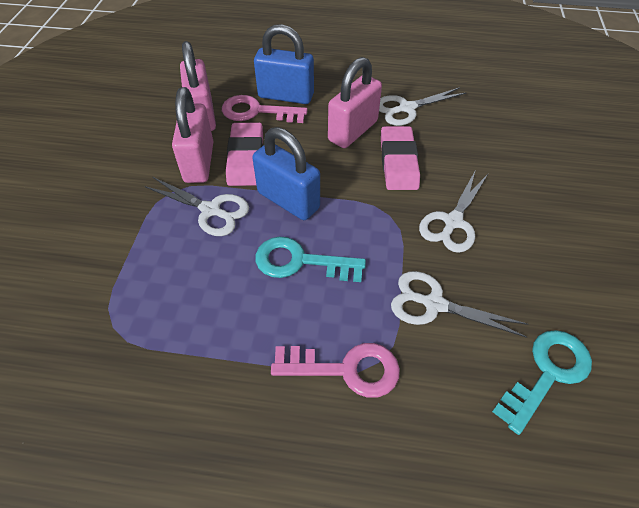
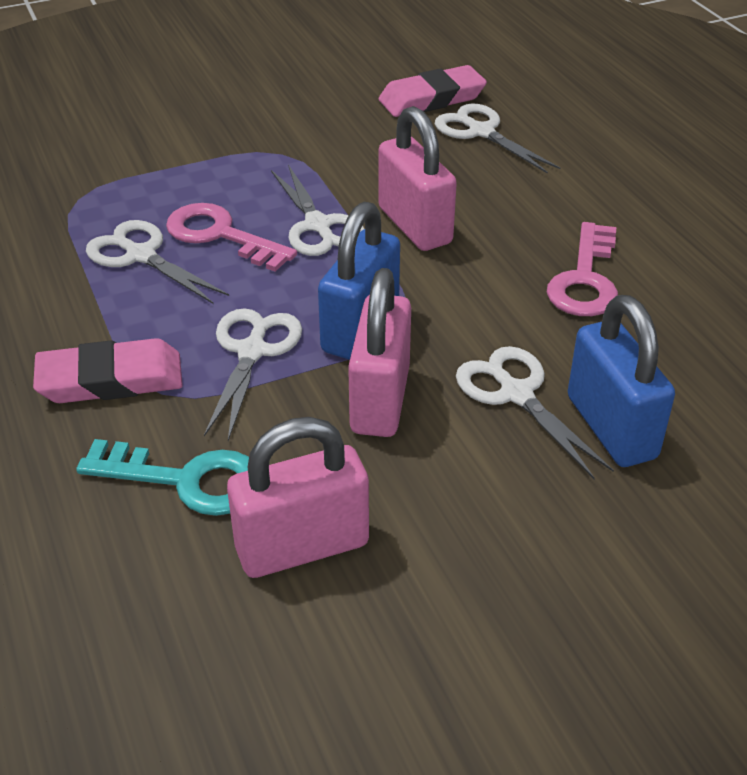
turquoise key: [255,237,366,282] [492,330,592,435] = 2 -> [76,439,249,516] = 1
white scissors: [144,177,249,236] [379,87,467,126] [391,271,528,338] [419,172,488,253] = 4 -> [86,220,229,304] [204,308,302,441] [271,165,364,256] [435,104,560,174] [456,346,614,479] = 5

